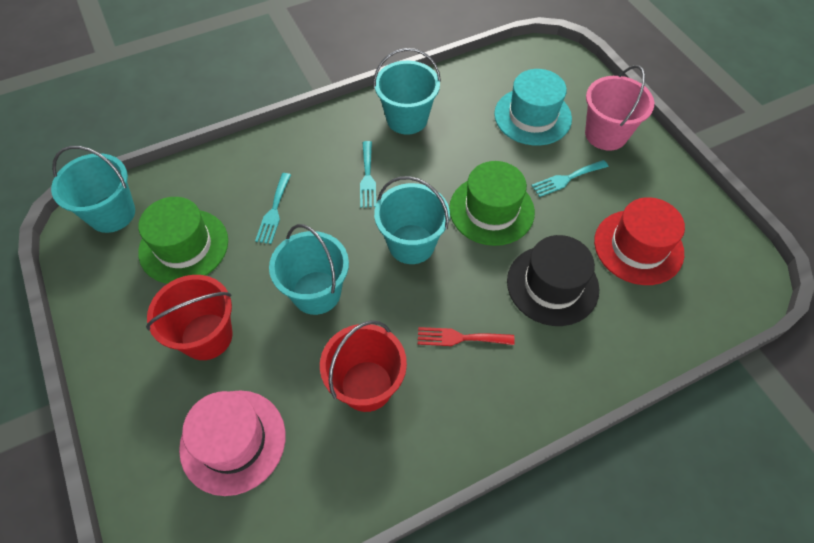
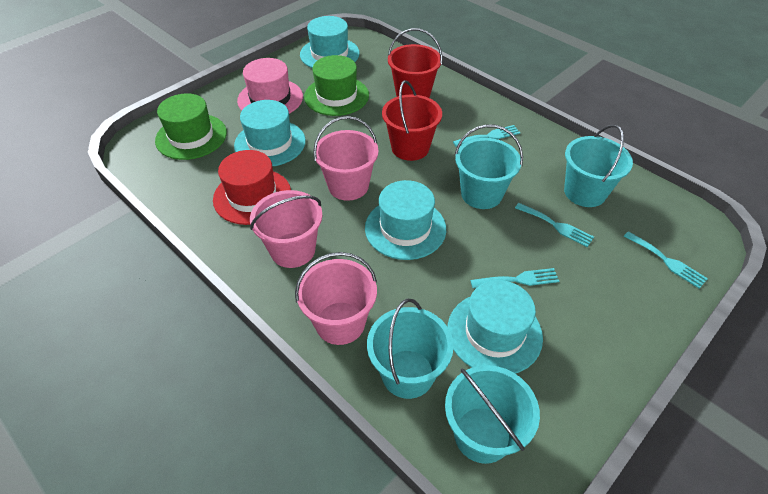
black hat: [507,235,599,326] = 1 -> none = 0
pink bucket: [585,65,654,151] = 1 -> [250,190,323,268] [295,252,377,345] [313,116,379,201] = 3
red fork: [418,327,515,346] = 1 -> none = 0
turquoise fork: [255,173,291,244] [360,141,376,208] [531,160,608,197] = 3 -> [453,125,520,147] [470,268,559,288] [515,203,594,247] [624,231,708,288] = 4
turquoise hat: [494,69,572,145] = 1 -> [234,100,306,167] [300,16,360,68] [365,180,446,260] [447,280,543,374] = 4

